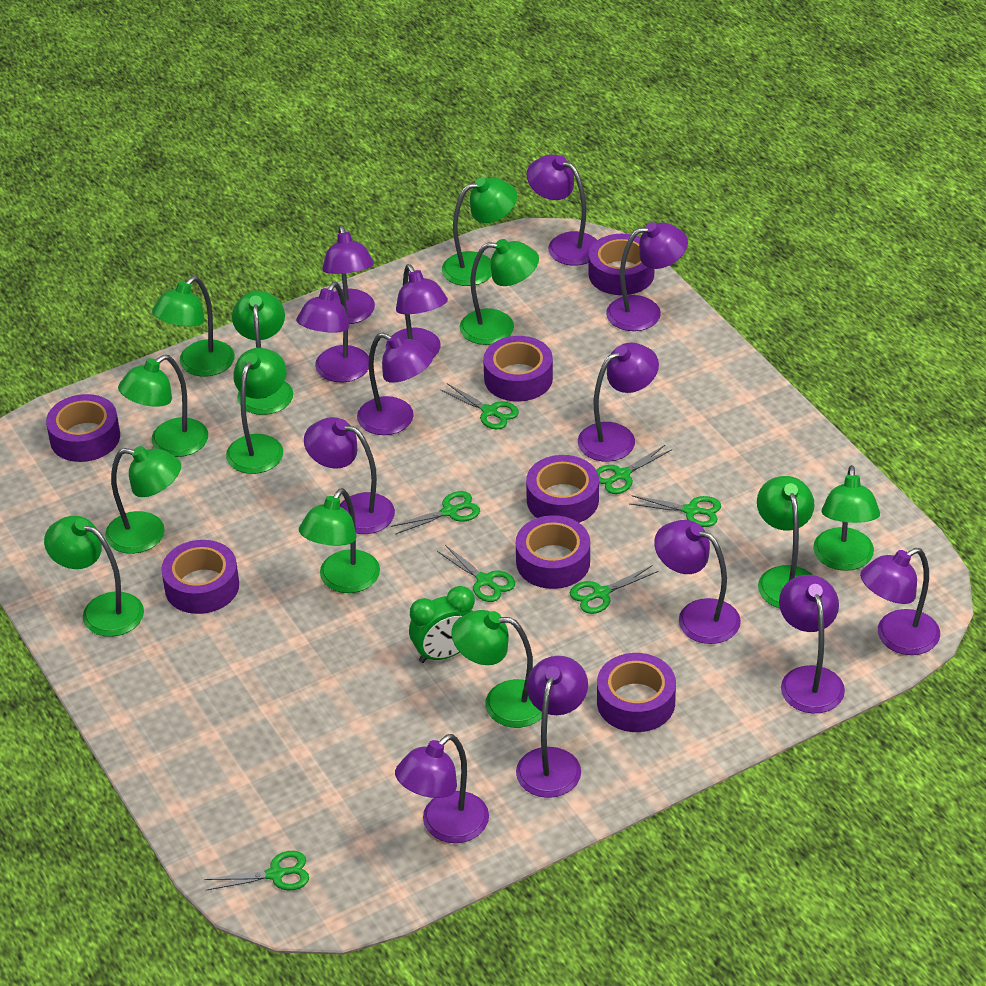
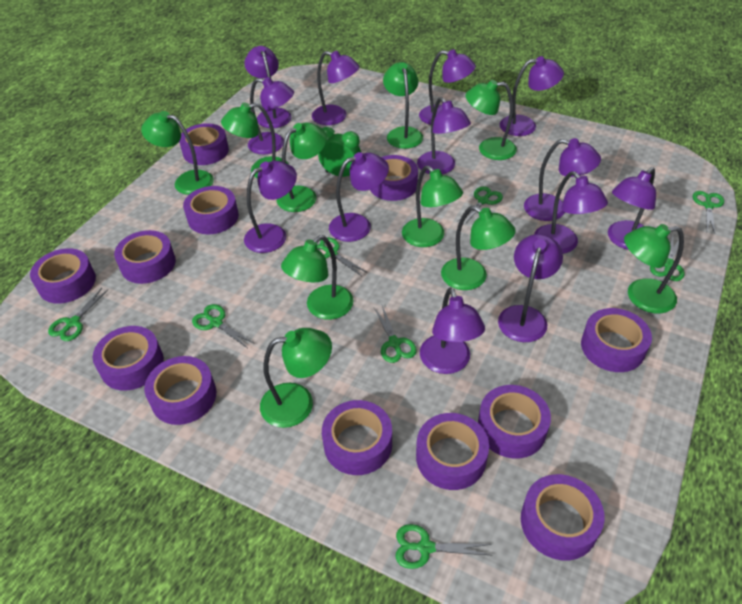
green lamp: [44,516,144,637] [105,446,181,554] [118,355,208,457] [152,276,235,377] [226,348,286,474] [232,291,293,415] [299,488,380,593] [442,177,517,286] [451,610,542,728] [460,239,539,345] [757,476,815,608] [813,465,880,571] = 12 -> [141,111,214,195] [221,103,289,178] [260,328,332,428] [277,122,327,212] [281,235,354,320] [383,62,423,149] [402,166,463,247] [441,206,516,290] [465,80,517,160] [624,224,684,314] = 10
green scissors: [204,851,309,891] [391,491,480,535] [437,545,515,602] [440,383,519,430] [570,565,659,614] [596,445,672,494] [630,495,721,527] = 7 -> [48,288,108,341] [192,304,255,348] [317,237,368,276] [374,305,417,363] [395,524,492,569] [457,186,503,225] [650,235,685,281] [693,191,724,233] = 8
purple tape: [46,394,120,462] [161,540,239,614] [483,336,553,401] [516,515,590,589] [526,455,599,523] [589,234,655,295] [597,653,676,732] = 7 -> [30,248,96,304] [93,326,164,390] [114,230,176,284] [144,356,216,425] [179,123,229,165] [183,186,239,234] [322,400,392,475] [370,155,418,201] [416,413,489,490] [478,385,551,459] [521,474,605,560] [581,308,652,372] = 12

